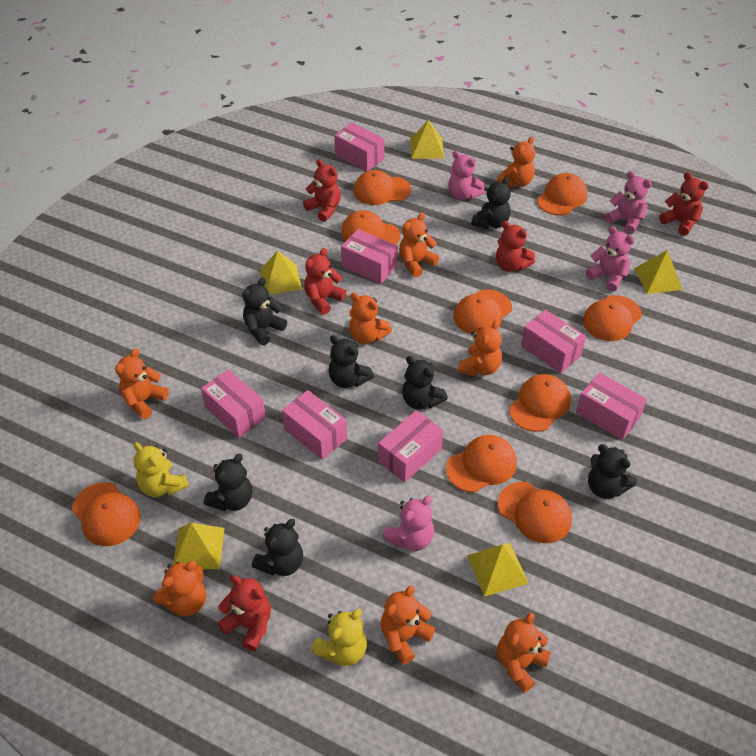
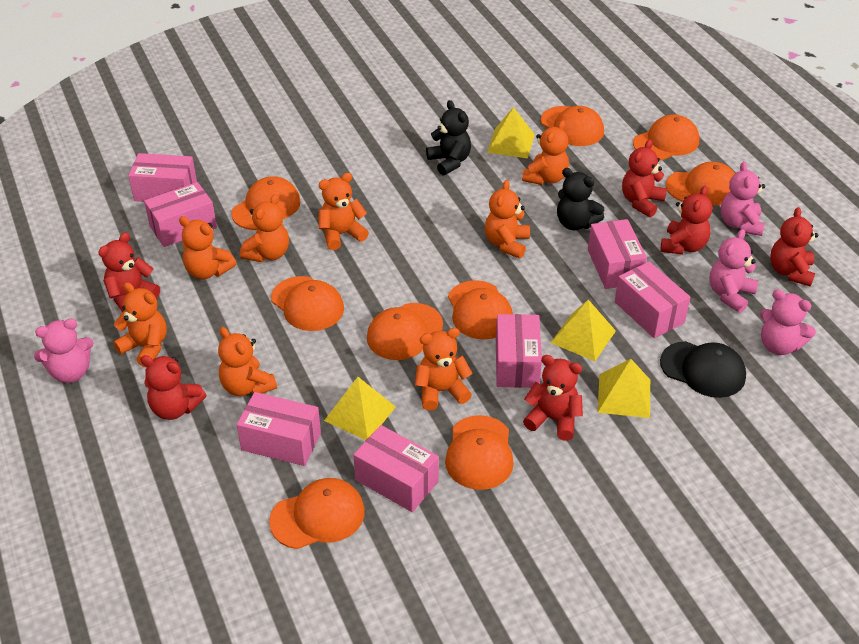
black cap: none = 0 -> [660,341,746,398] = 1
black teddy bear: [204,454,252,511] [242,278,287,345] [252,519,303,576] [329,335,374,388] [402,356,448,410] [471,177,511,229] [588,444,637,499] = 7 -> [426,100,471,176] [557,168,604,230] = 2
red teddy bear: [218,575,271,651] [303,159,341,222] [304,248,346,315] [496,221,535,272] [659,172,709,236] = 5 -> [98,232,160,312] [140,355,206,420] [523,355,583,441] [622,139,667,217] [660,186,712,255] [770,207,819,287] = 6
yellow pyramid: [173,523,224,569] [260,251,302,295] [410,119,444,159] [467,543,529,597] [634,250,682,294] = 5 -> [324,377,396,440] [487,107,535,158] [551,300,616,361] [598,359,650,418] = 4
yellow teddy bear: [133,442,189,497] [311,609,367,666] = 2 -> none = 0

